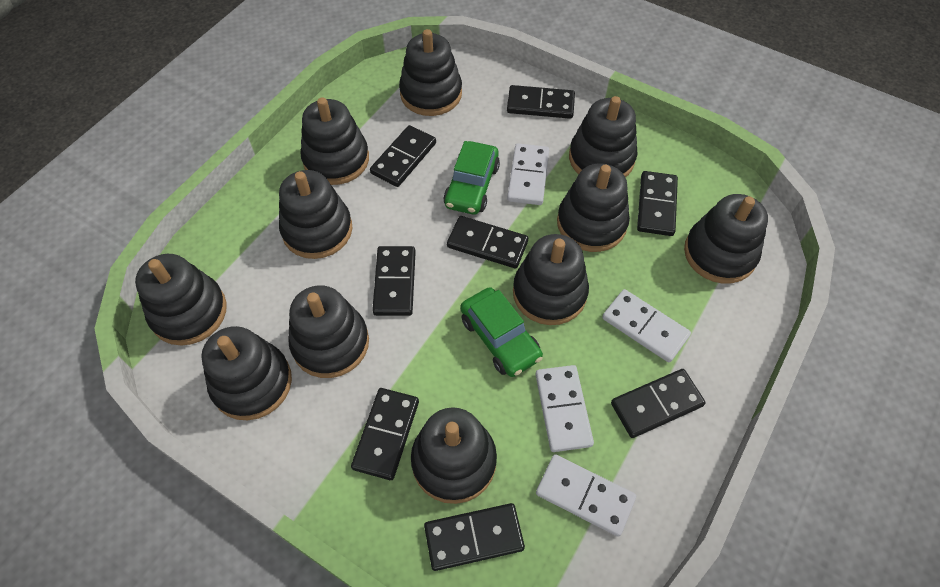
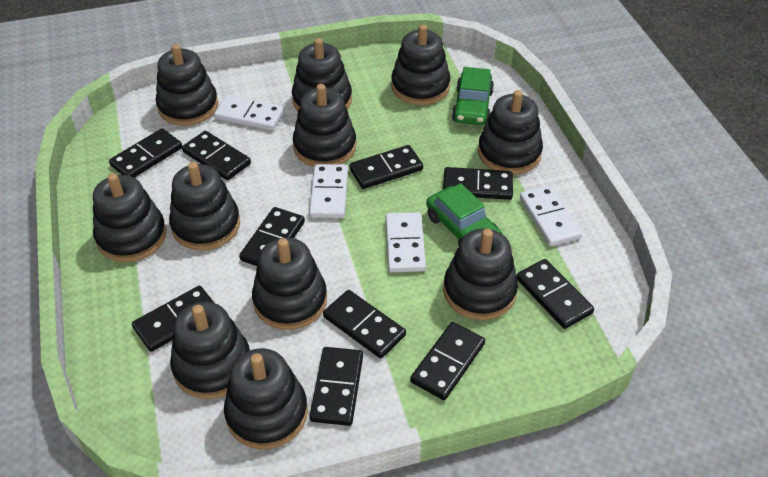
black domino: [351,388,419,480] [370,125,436,187] [372,246,416,316] [424,503,525,571] [447,216,528,268] [507,85,575,119] [611,369,706,438] [637,171,678,236] = 8 -> [109,128,182,178] [132,286,214,352] [182,131,251,180] [239,207,305,266] [310,347,363,426] [323,290,406,358] [349,145,423,189] [410,322,485,400] [443,167,513,200] [517,259,594,329] = 10

